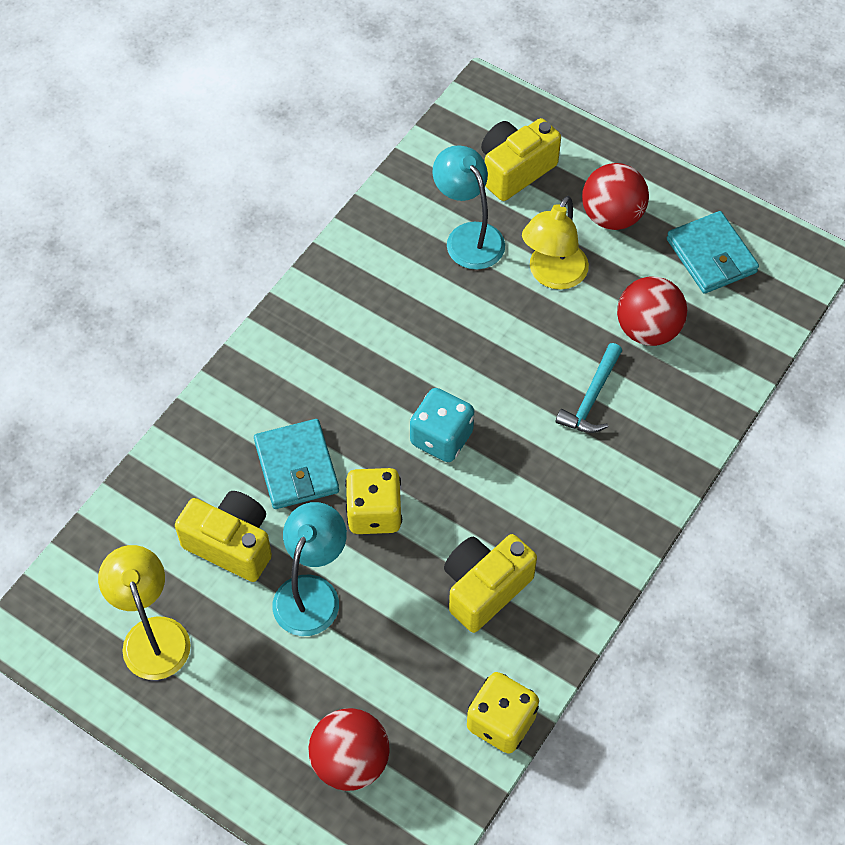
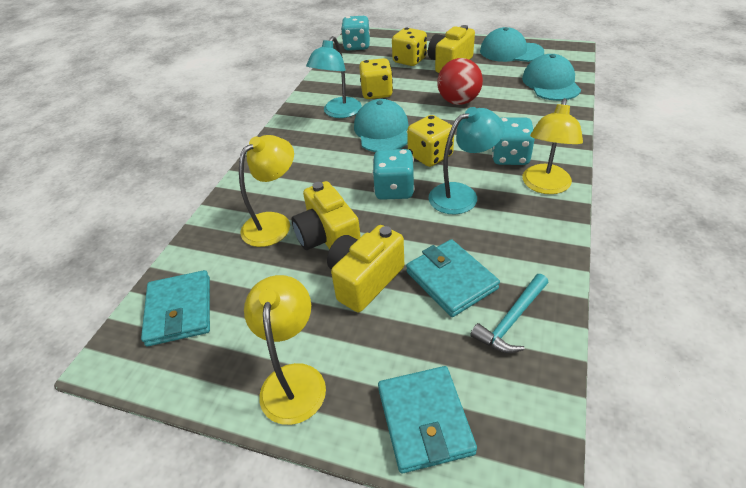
red ball: [309,708,390,791] [582,163,649,230] [617,277,687,346] = 3 -> [437,58,483,105] = 1
turquoise cap: none = 0 -> [354,99,409,152] [480,27,544,62] [522,54,581,101] = 3
turquoise dice: [410,388,474,462] = 1 -> [341,16,370,51] [372,149,415,200] [492,117,535,165] = 3
turquoise wallet: [254,419,339,509] [667,211,759,294] = 2 -> [141,270,210,346] [378,366,477,473] [406,239,500,317] = 3
yellow dice: [345,468,402,534] [467,672,539,754] = 2 -> [359,58,393,99] [392,28,427,66] [407,115,454,167] = 3
yellow lamp: [98,545,191,680] [522,196,589,290] = 2 -> [239,135,294,247] [244,275,326,425] [523,98,583,194] = 3

